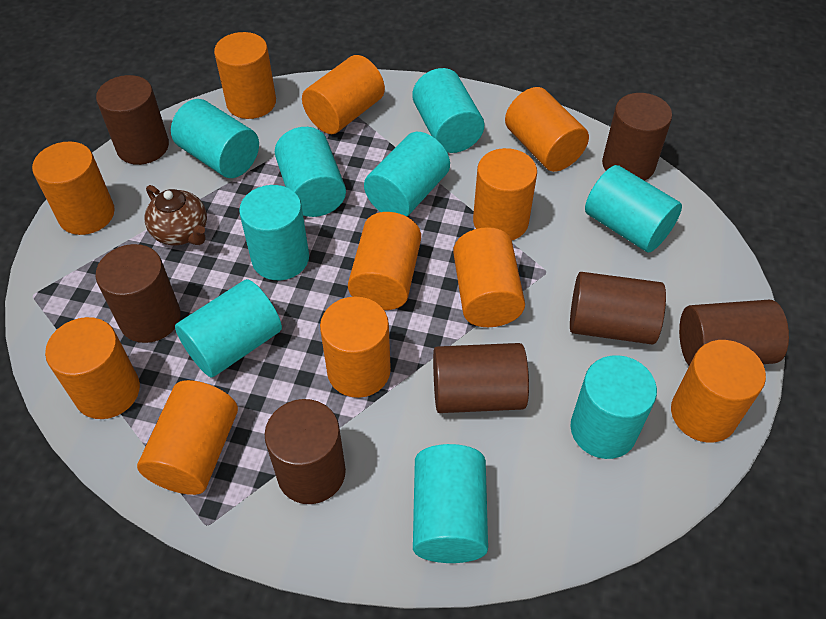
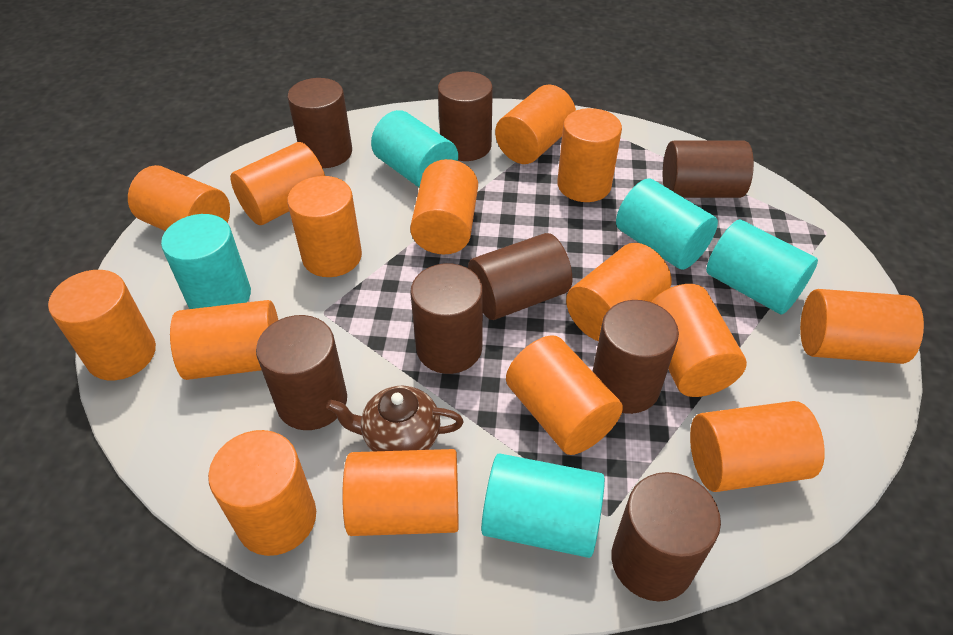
brown cylinder: [96,75,169,165] [96,244,180,343] [265,399,346,504] [433,343,529,413] [570,272,666,345] [602,93,672,181] [679,300,789,365] = 7 -> [256,315,347,430] [288,78,352,168] [410,263,483,374] [438,72,493,161] [468,233,572,320] [593,300,679,414] [611,472,721,602] [663,141,754,198] = 8
orange cylinder: [32,142,115,235] [45,317,140,419] [137,380,238,495] [214,32,276,119] [302,55,385,134] [320,297,391,398] [348,212,421,310] [453,227,525,327] [473,148,537,240] [505,87,589,172] [671,340,766,443] = 11 -> [48,270,156,381] [128,165,230,231] [170,300,278,380] [208,430,316,556] [230,142,325,225] [287,176,362,277] [342,449,459,536] [410,159,478,254] [495,84,576,164] [506,335,623,455] [557,108,622,202] [566,243,671,341] [651,284,747,397] [690,401,825,492] [800,289,924,364] = 15
turquoise cylinder: [171,99,259,178] [175,279,282,377] [239,185,309,280] [275,127,346,217] [364,132,450,217] [412,68,484,153] [413,444,488,563] [570,355,657,459] [585,165,682,252] = 9 -> [161,214,251,309] [371,110,458,187] [481,453,605,558] [616,179,718,270] [706,219,818,314] = 5

